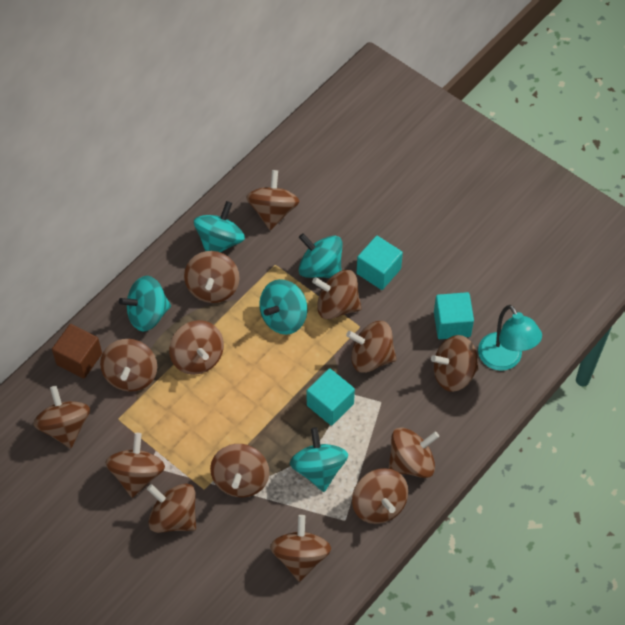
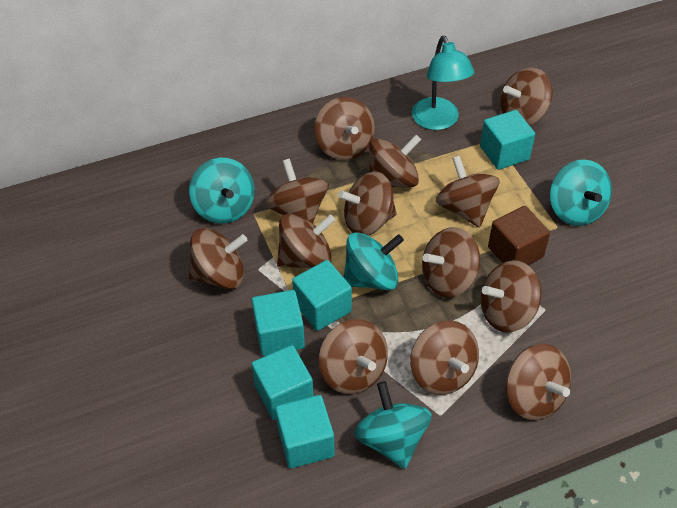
brown spinning top: [33,386,90,448] [100,339,157,392] [105,433,165,498] [147,483,196,533] [169,320,224,375] [184,251,240,303] [210,444,269,497] [246,170,300,230] [270,515,331,582] [312,270,362,319] [346,321,396,373] [352,468,408,524] [388,428,439,478] [431,335,479,392] = 14 -> [189,228,247,289] [265,159,329,223] [277,213,335,268] [314,97,375,160] [319,319,388,394] [338,172,397,236] [369,135,421,188] [410,320,479,395] [422,227,480,297] [436,156,500,227] [481,260,541,333] [500,67,553,126] [506,344,571,420] = 13
turquoise cube: [307,368,355,426] [357,236,403,290] [434,292,474,339] = 3 -> [251,345,314,420] [252,290,305,356] [275,395,335,468] [292,260,352,331] [480,110,535,170] = 5
turquoise spinning top: [119,276,171,331] [194,201,245,253] [259,279,307,335] [290,427,348,492] [299,233,342,278] = 5 -> [189,158,255,224] [344,232,404,290] [354,381,432,469] [550,160,612,226] = 4

